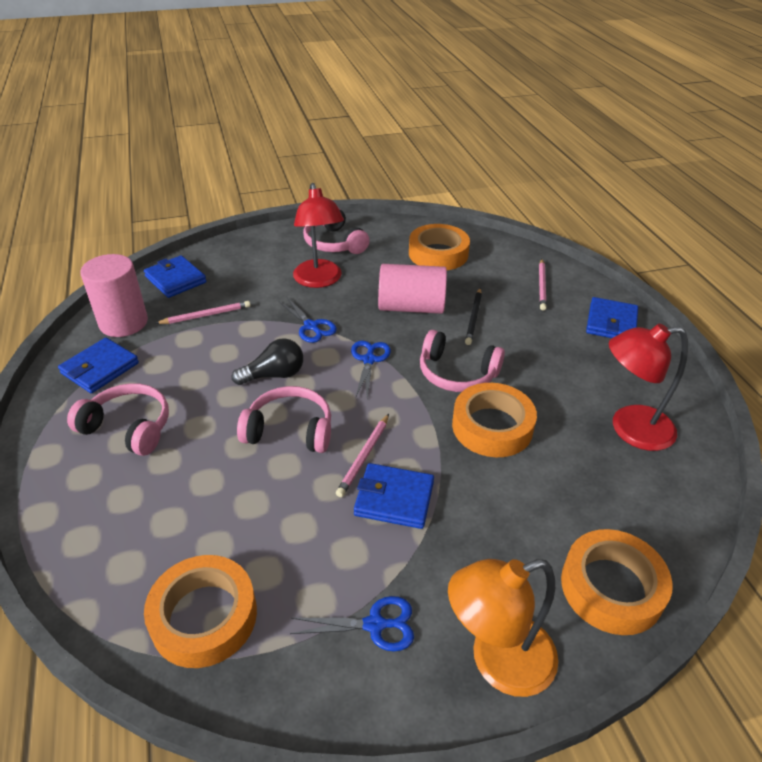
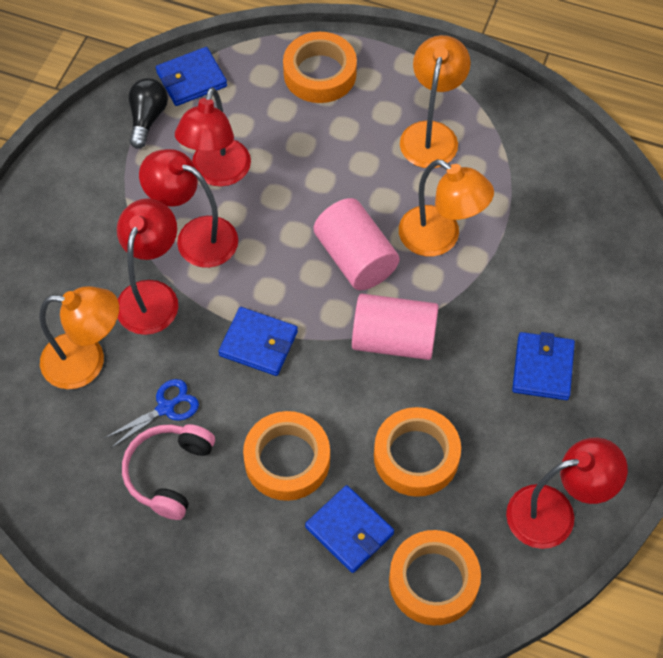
black pencil: [465,288,482,345] = 1 -> none = 0
blue scissors: [278,297,337,343] [290,596,414,652] [351,340,391,398] = 3 -> [105,379,199,448] = 1
orange lamp: [448,559,558,697] = 1 -> [39,286,119,389] [399,160,494,256] [400,35,471,168] = 3
pink headphones: [67,383,169,456] [237,386,331,453] [303,207,370,254] [420,330,505,392] = 4 -> [122,424,215,520] = 1
pink pencil: [155,301,251,324] [336,414,389,497] [539,259,547,310] = 3 -> none = 0
red lamp: [293,183,344,288] [609,324,688,451] = 2 -> [117,199,178,335] [139,149,238,268] [175,87,251,187] [506,437,628,549] = 4

